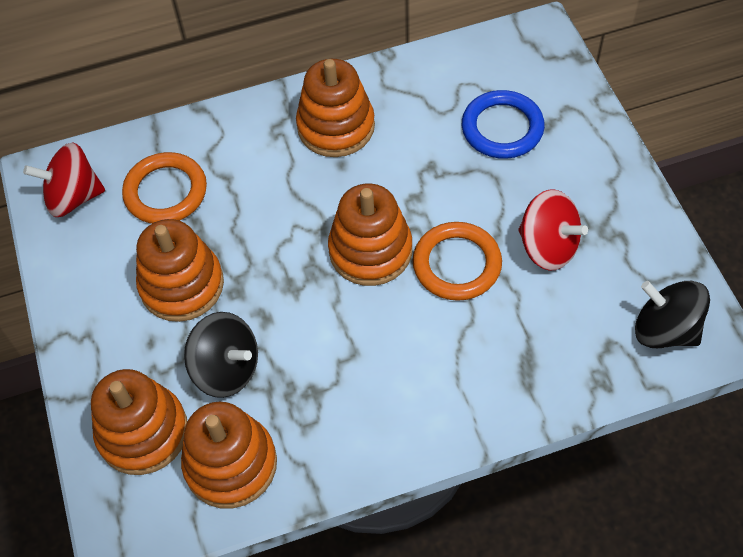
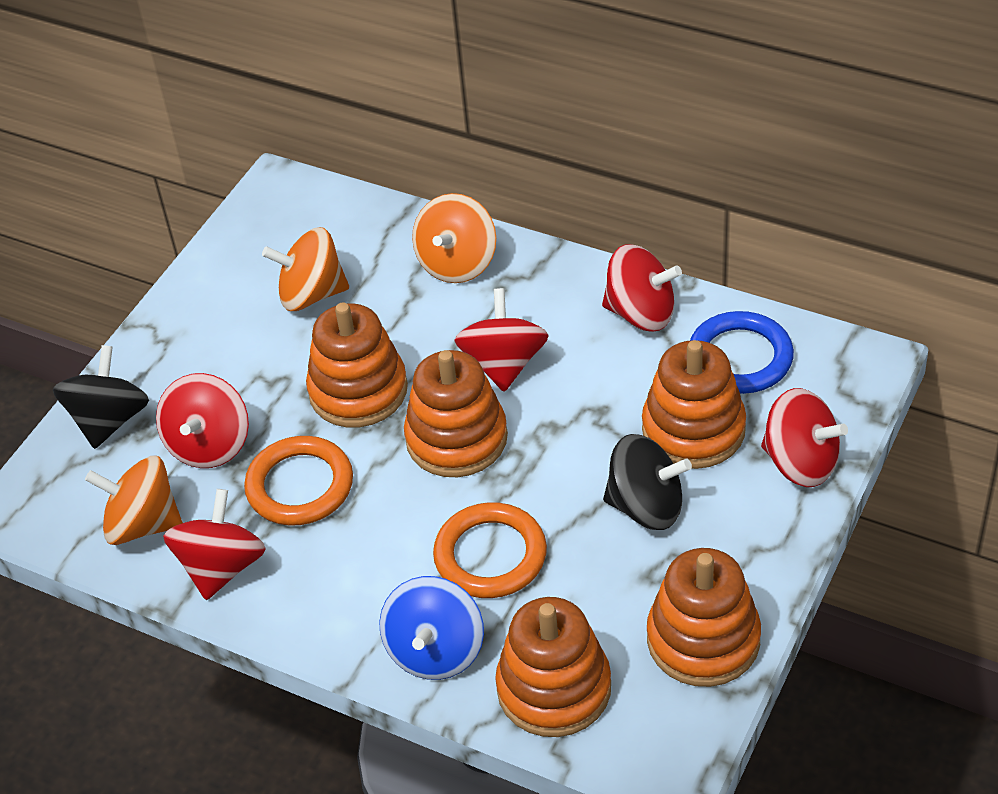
blue spinning top: none = 0 -> [379,576,484,680] = 1
orange spinning top: none = 0 -> [85,456,183,545] [262,227,349,311] [412,193,496,283] = 3
red spinning top: [23,142,105,217] [518,189,588,270] = 2 -> [156,373,249,468] [163,489,266,600] [454,288,549,392] [602,244,682,331] [761,388,848,487] = 5

